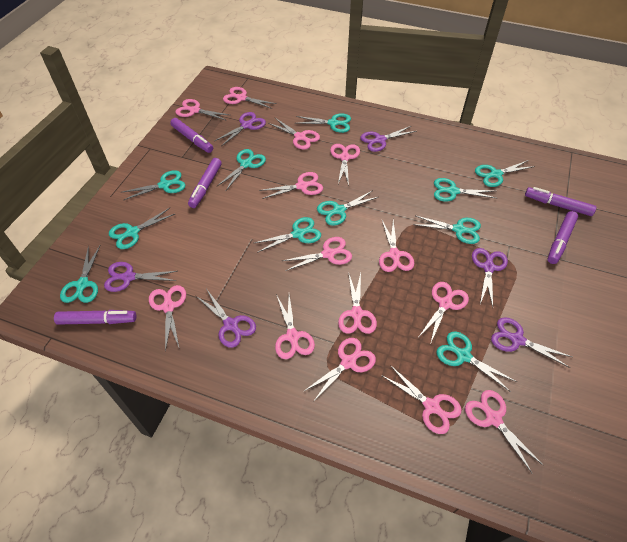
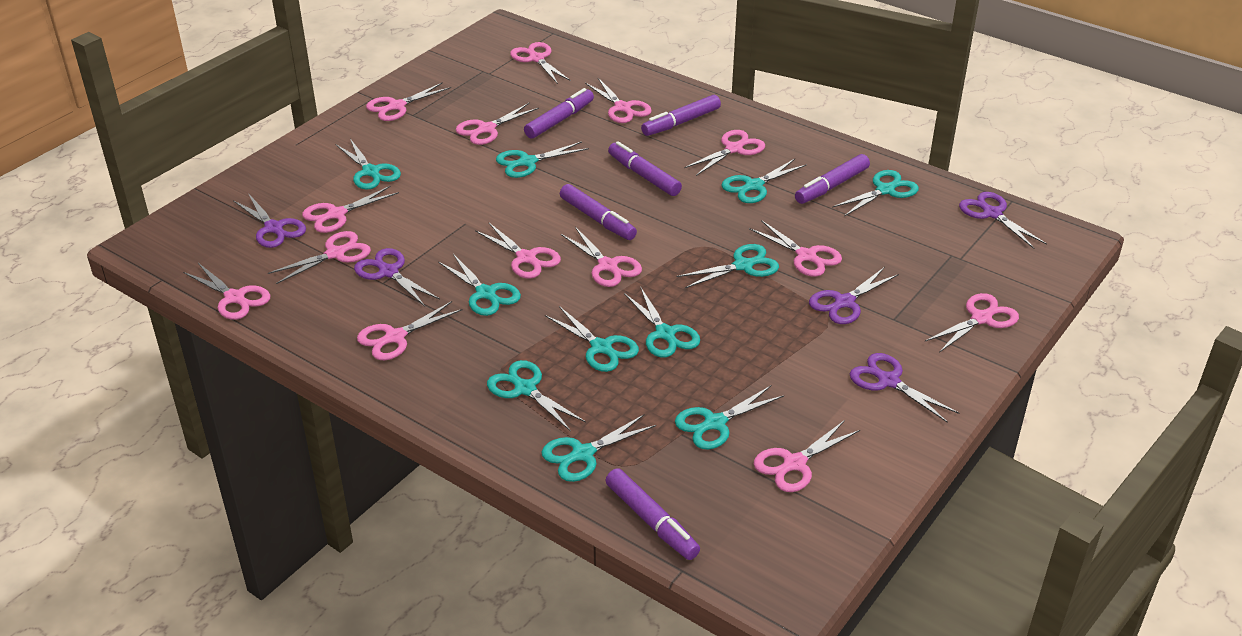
purple marker: [54,310,136,325] [170,118,213,153] [188,158,222,208] [525,187,596,216] [547,211,578,264] = 5 -> [524,88,594,139] [560,184,637,240] [605,468,700,560] [608,141,682,196] [641,95,721,136] [795,154,870,204] = 6
purple scissors: [104,262,177,292] [196,290,256,348] [215,112,266,146] [360,126,416,152] [472,248,508,307] [491,317,572,368] = 6 -> [233,193,306,248] [354,248,440,306] [809,267,899,324] [850,353,960,423] [959,192,1047,249] = 5

